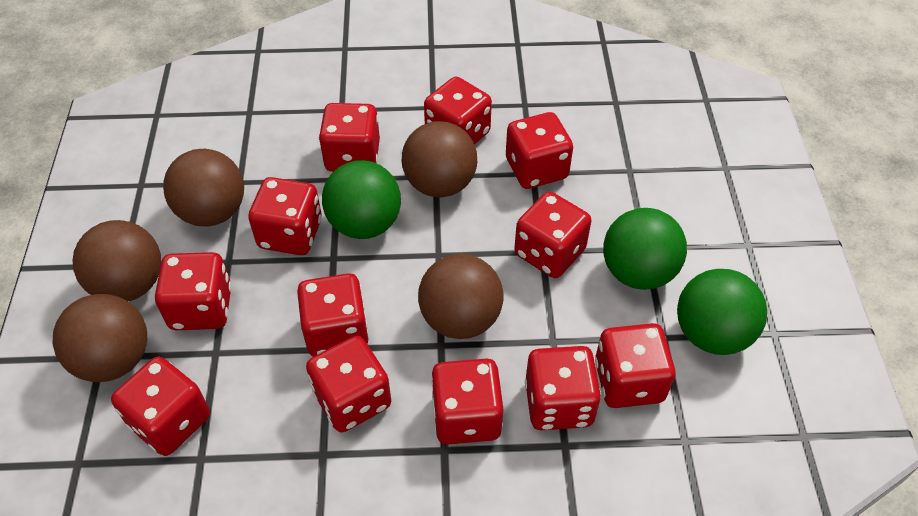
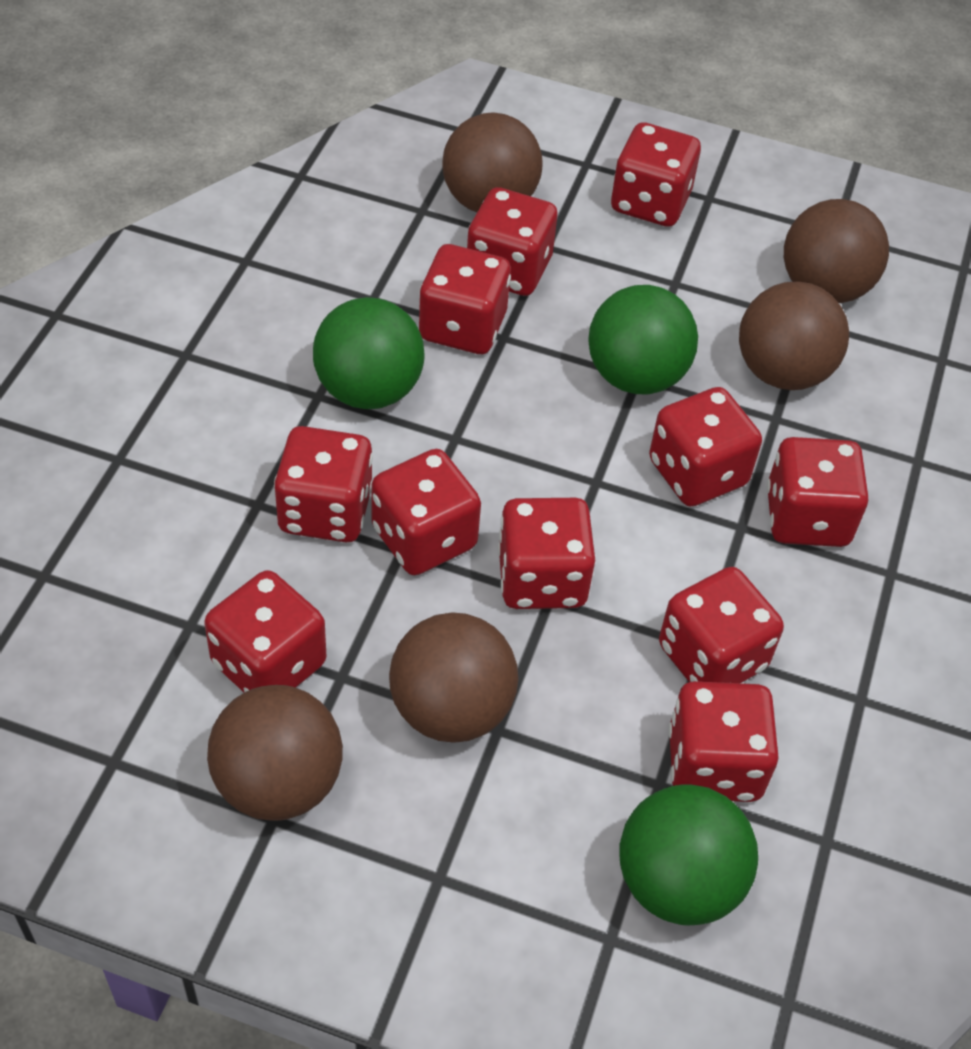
red dice: [111,357,210,456] [155,252,232,330] [248,177,322,255] [297,273,369,357] [306,336,391,432] [319,103,380,172] [424,77,492,145] [431,359,503,445] [506,112,573,189] [514,192,591,278] [525,346,601,430] [595,323,676,408] = 12 -> [204,570,326,693] [274,426,373,542] [371,449,481,575] [419,244,511,354] [467,187,558,296] [498,498,595,609] [611,122,701,227] [649,387,762,507] [659,567,784,683] [668,681,779,802] [767,437,868,547] = 11

